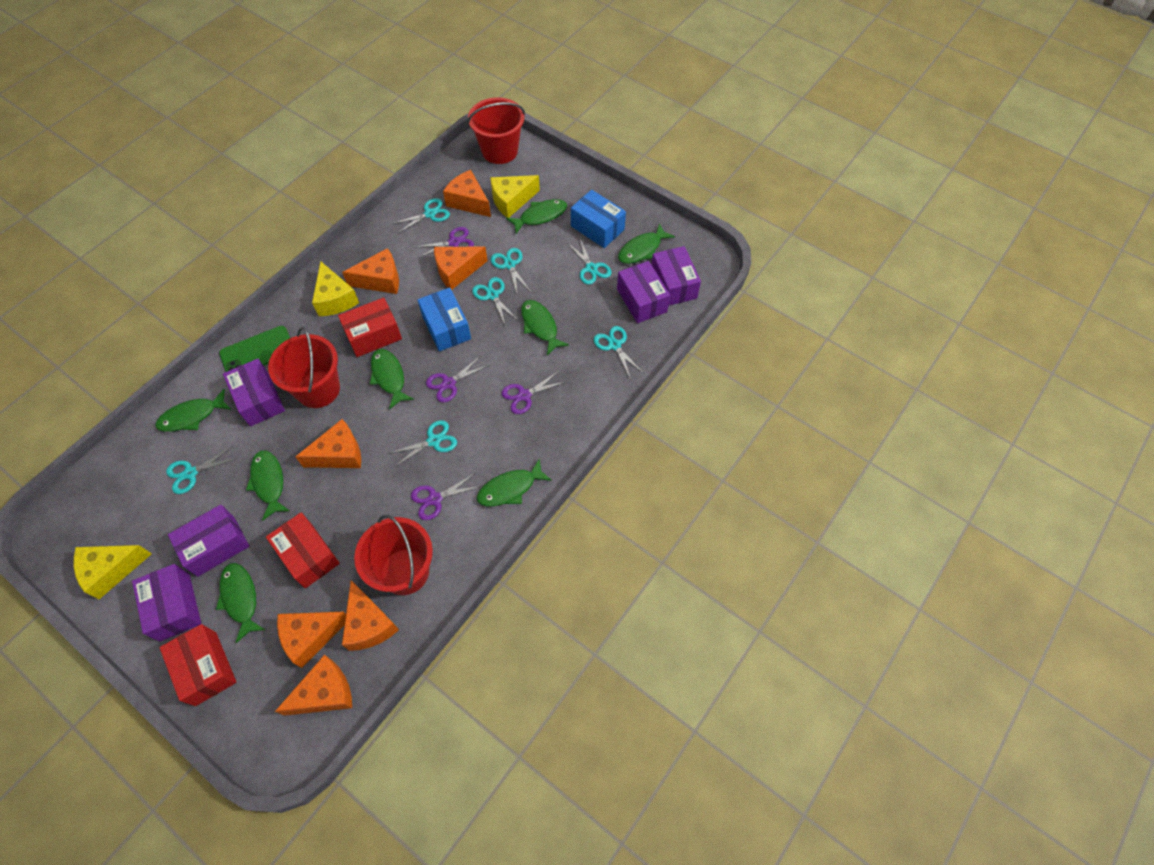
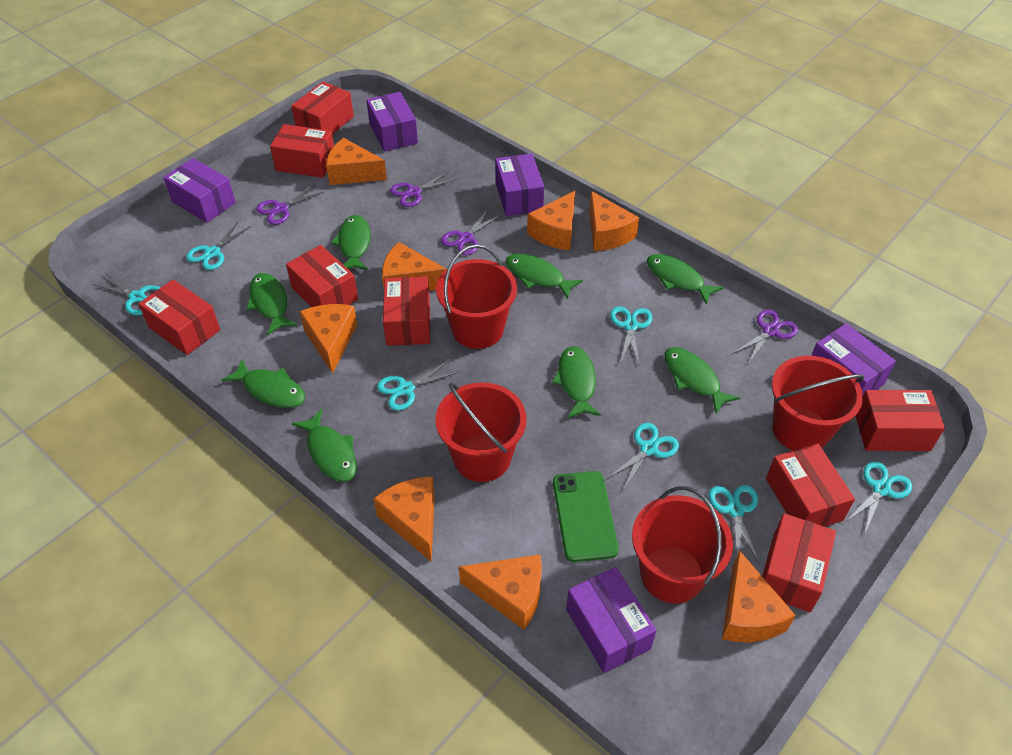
blue box: [418,288,471,351] [571,190,626,248] = 2 -> none = 0
orange cheese: [275,655,352,716] [277,612,346,668] [295,419,361,468] [342,248,399,294] [342,580,399,651] [434,247,488,290] [443,170,491,217] = 7 -> [299,304,357,374] [326,138,387,185] [373,476,435,562] [382,242,446,291] [459,555,542,630] [527,191,575,250] [589,191,639,251] [722,550,796,642] = 8
red box: [159,624,236,706] [266,512,340,588] [338,298,402,357] = 3 -> [139,280,220,355] [270,124,334,178] [286,245,358,307] [291,82,354,134] [383,276,430,346] [762,513,836,612] [766,443,855,527] [856,390,945,451] = 8
red bucket: [268,327,340,408] [354,514,433,595] [467,97,525,164] = 3 -> [436,244,517,349] [436,382,527,482] [632,486,733,604] [772,356,865,450] = 4
yellow cheese: [74,545,152,599] [312,261,359,316] [490,175,540,218] = 3 -> none = 0

